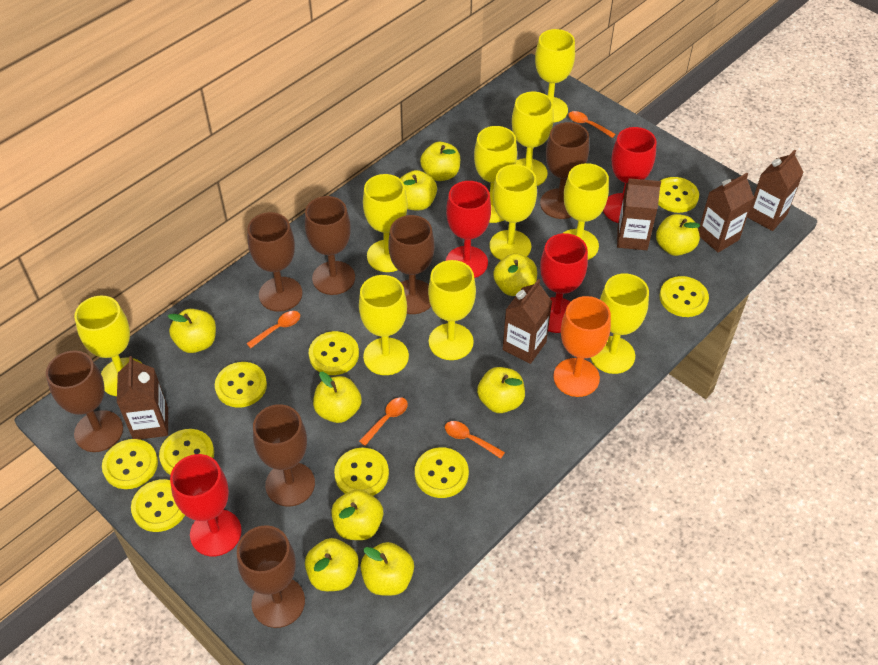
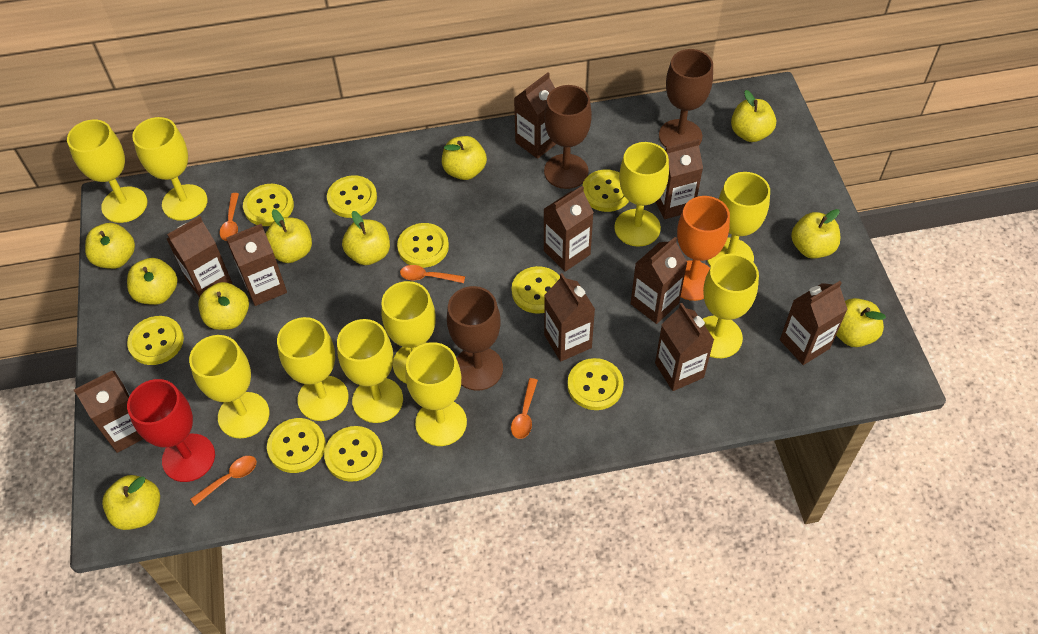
brown carton: [117,356,168,439] [503,279,552,364] [617,178,661,250] [698,173,754,253] [747,150,804,231] = 5 -> [74,371,143,453] [167,216,232,297] [226,224,287,306] [514,72,556,159] [544,186,594,272] [544,273,595,361] [631,237,687,324] [655,303,714,391] [656,139,703,219] [780,281,848,365] = 10
brown goblet: [46,351,123,452] [237,525,305,628] [247,212,303,312] [253,404,315,507] [305,196,355,295] [388,215,434,314] [540,122,589,219] = 7 -> [447,286,503,391] [544,85,592,189] [659,49,713,147] = 3
red goblet: [170,454,242,556] [446,181,491,278] [540,233,588,333] [603,127,657,223] = 4 -> [127,379,215,482] = 1

